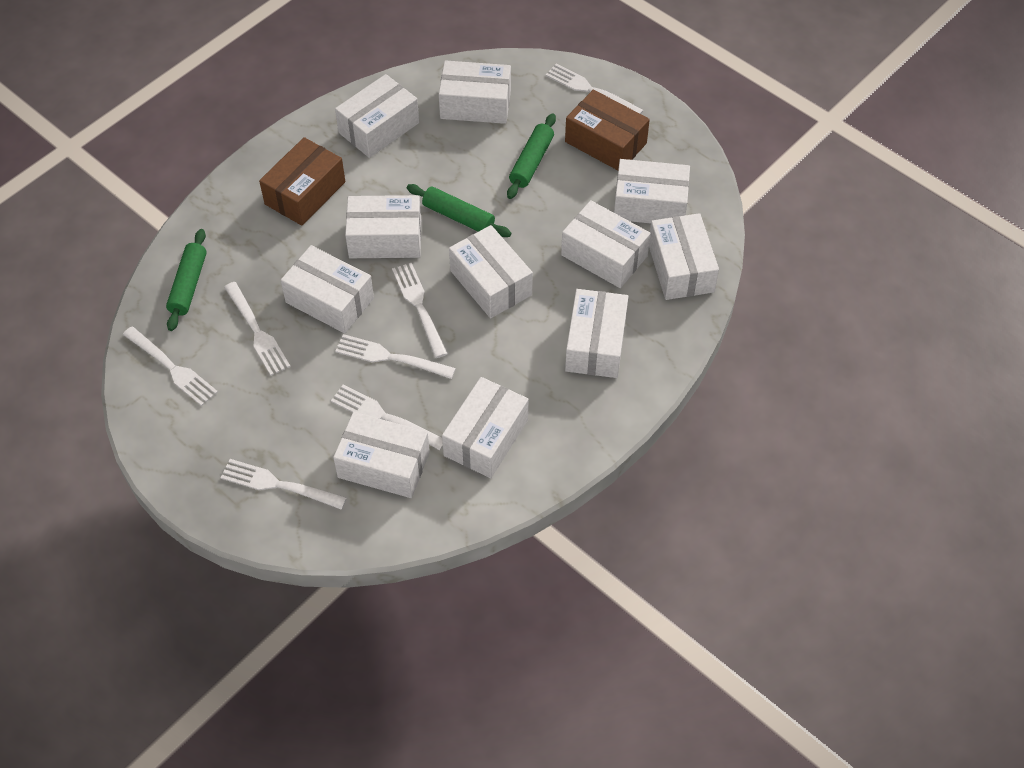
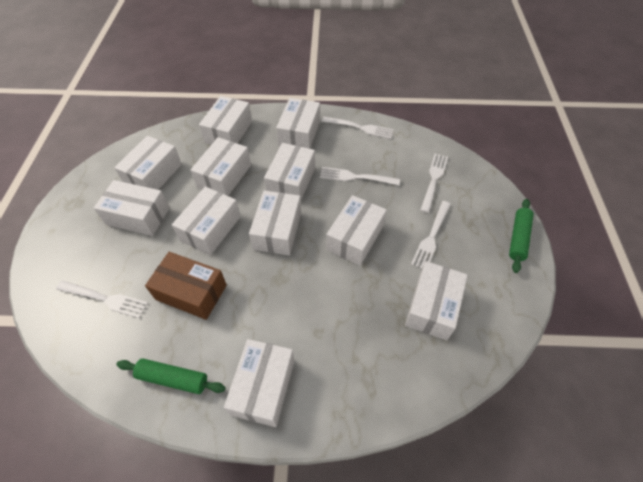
brown box: [259,137,345,226] [565,90,650,170] = 2 -> [145,252,227,320] = 1
green rolling pin: [166,229,207,331] [407,184,511,237] [507,113,556,199] = 3 -> [117,359,226,394] [509,199,534,273] = 2
white fork: [123,326,218,406] [220,459,347,510] [224,282,290,376] [331,385,443,451] [335,334,456,379] [392,263,448,358] [546,64,644,114] = 7 -> [56,281,148,318] [320,167,400,185] [322,117,394,139] [411,201,451,269] [420,153,448,213] = 5

